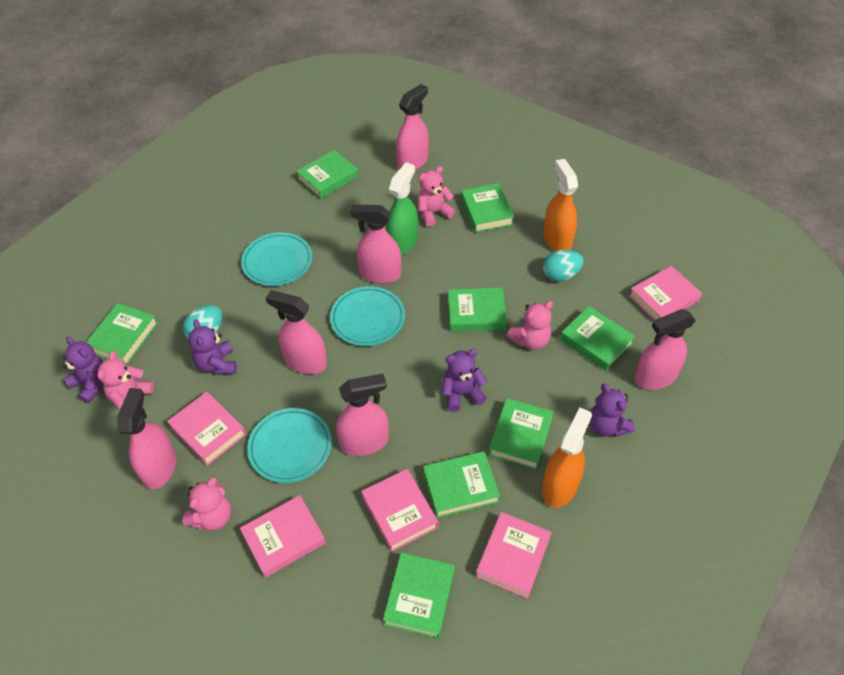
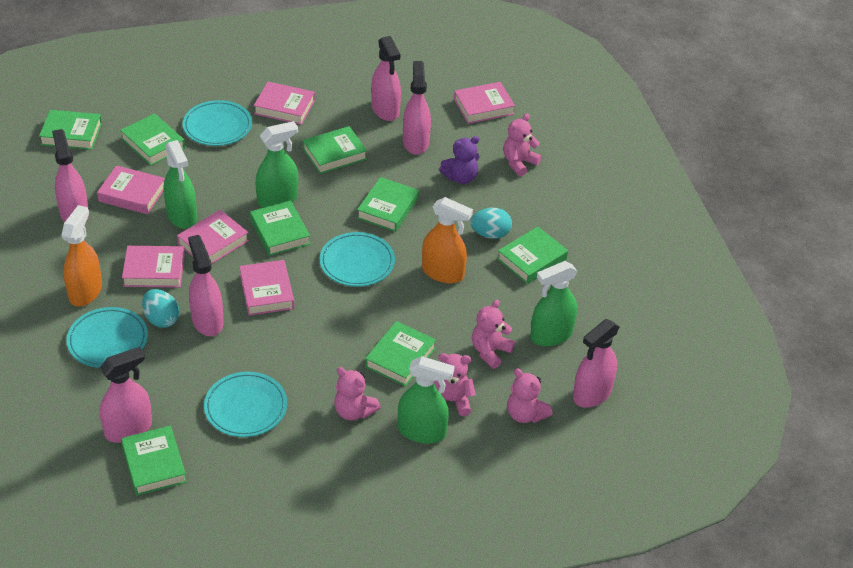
green spray bottle: [386,163,418,256] = 1 -> [164,140,197,229] [255,121,298,208] [398,356,455,444] [530,261,578,346] = 4
pink book: [167,392,246,466] [240,495,326,578] [361,469,438,552] [476,512,552,599] [629,266,702,320] = 5 -> [97,165,165,214] [122,246,185,288] [177,210,249,264] [239,260,294,316] [254,82,315,125] [454,82,515,124] = 6
pink teddy bear: [97,351,154,409] [182,477,231,530] [417,166,455,227] [506,301,553,350] = 4 -> [334,367,381,420] [434,353,476,416] [472,299,515,369] [503,114,542,176] [507,368,553,423] = 5
purple teddy bear: [63,337,104,403] [189,319,237,375] [442,349,487,412] [590,384,635,437] = 4 -> [439,136,479,184] = 1
turquoise plate: [241,232,313,286] [247,408,332,483] [330,286,405,346] = 3 -> [66,307,148,368] [182,100,252,146] [204,372,287,437] [320,232,395,287] = 4

